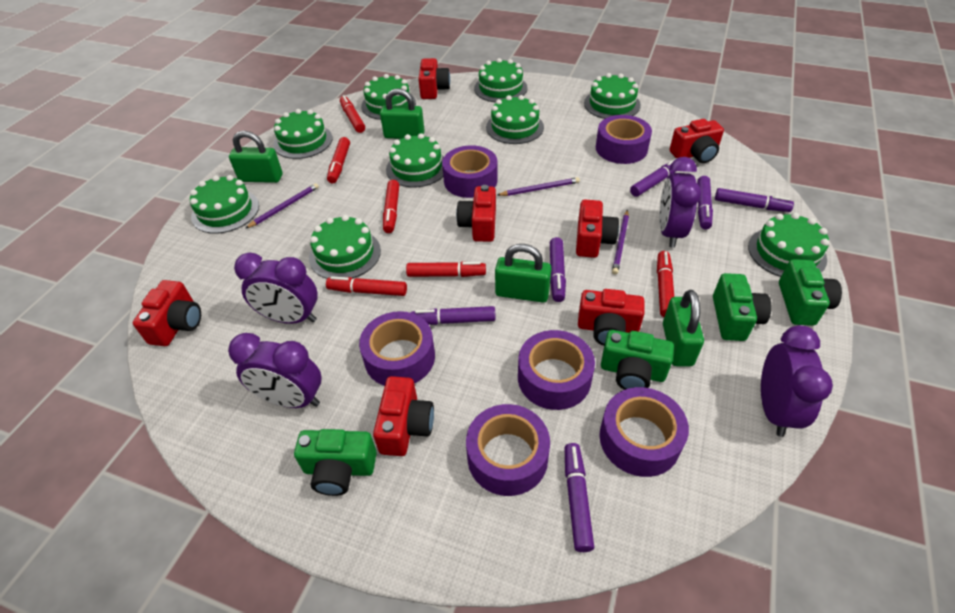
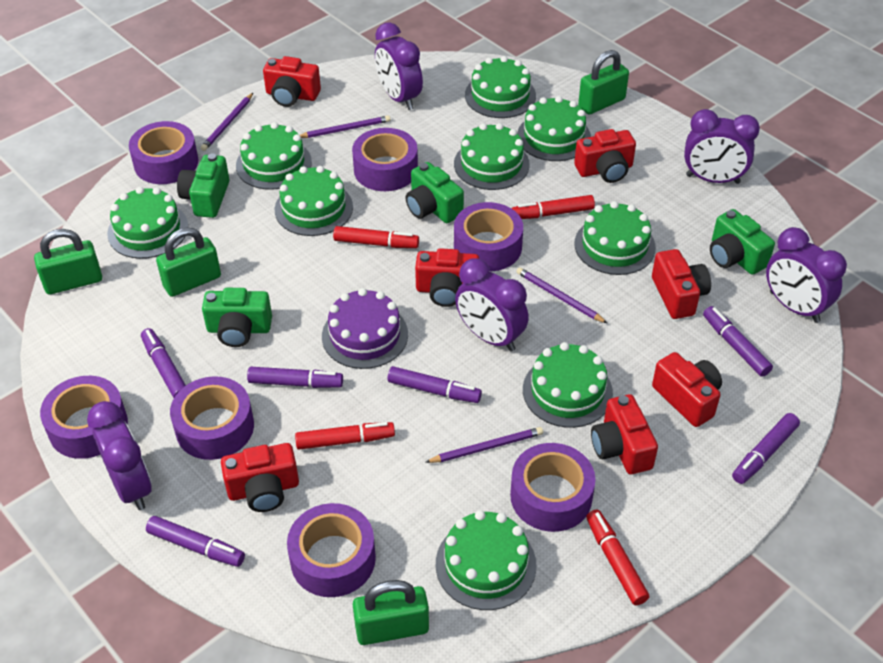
purple cake: none = 0 -> [322,288,408,369] = 1
purple clock: [228,333,321,408] [234,252,318,324] [659,157,701,248] [761,325,833,437] = 4 -> [87,401,152,510] [375,22,423,110] [455,258,529,352] [684,109,760,184] [766,227,847,323] = 5
purple pencil: [245,183,319,229] [497,177,580,196] [612,210,629,275] = 3 -> [201,93,253,151] [300,115,390,138] [425,427,543,463] [516,267,608,324] = 4
purple tape: [359,311,435,386] [442,145,498,198] [466,404,550,496] [518,330,595,410] [596,115,652,164] [599,387,689,477] = 6 -> [40,376,128,459] [129,121,198,184] [170,376,254,460] [287,503,376,597] [352,128,418,191] [454,202,523,272] [510,443,595,532] = 7
red marker: [326,276,407,296] [327,137,350,184] [340,95,365,133] [383,180,399,233] [406,262,486,277] [657,251,674,317] = 6 -> [295,422,395,450] [333,226,419,248] [512,195,595,219] [586,510,649,605] = 4

